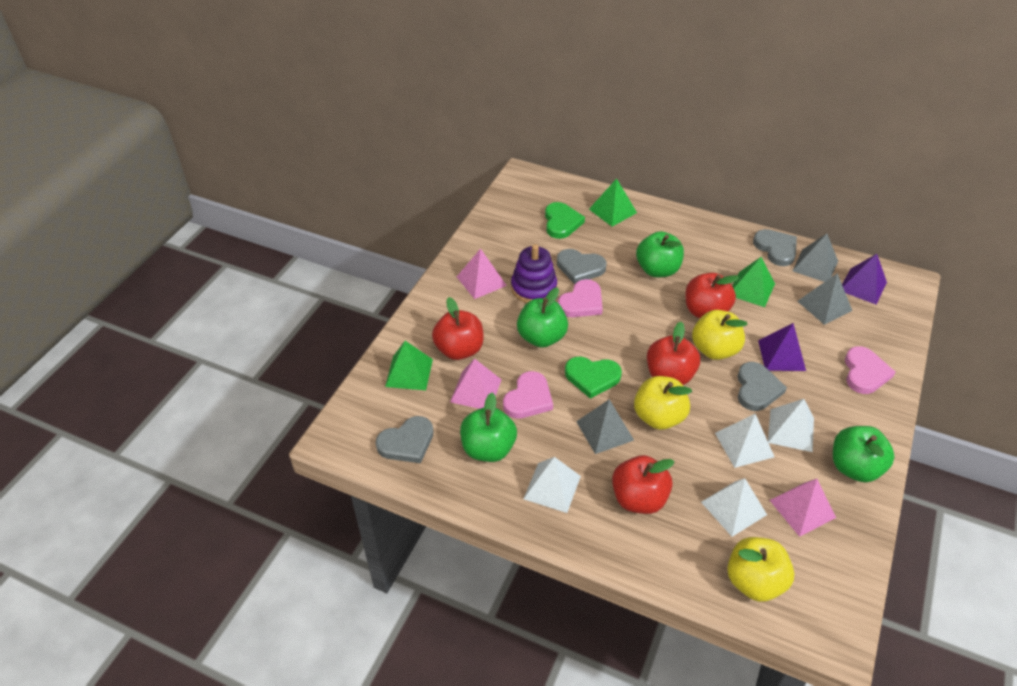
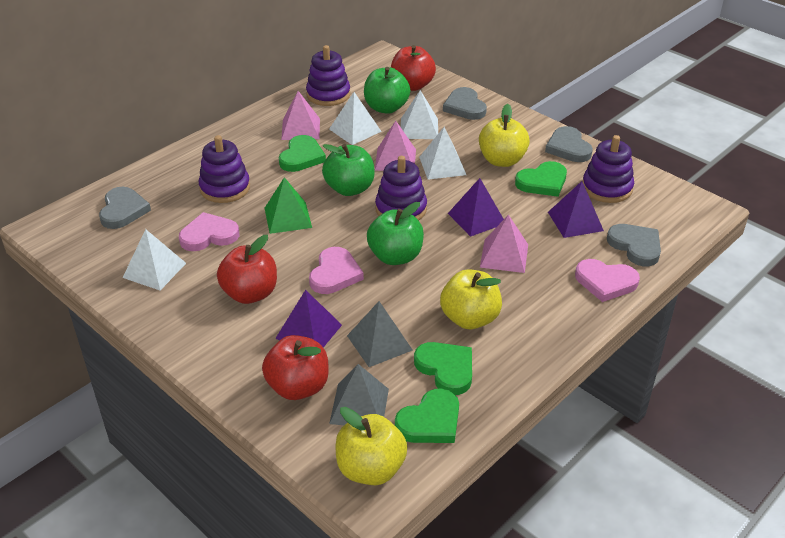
green apple: [460,393,517,462] [517,287,568,348] [636,231,684,277] [833,426,894,482] = 4 -> [322,144,375,196] [364,67,410,114] [367,202,424,265] = 3
green heart: [545,202,585,239] [565,357,622,399] = 2 -> [279,135,326,172] [395,388,459,443] [414,342,472,395] [515,161,567,197] = 4
green pyramid: [385,341,433,390] [589,178,637,227] [732,257,775,307] = 3 -> [265,177,312,234] = 1
grey pyramid: [576,399,634,454] [792,234,838,282] [797,273,852,325] = 3 -> [329,364,389,425] [347,301,413,367] = 2
purple pyramid: [758,323,806,371] [842,254,887,304] = 2 -> [275,290,342,347] [448,178,504,237] [548,181,604,238] = 3
purple stacking toy: [511,244,557,303] = 1 -> [199,135,250,203] [306,45,351,106] [375,156,427,220] [583,135,634,203] = 4
red apple: [432,297,484,360] [612,455,675,514] [647,322,700,385] [685,273,739,318] = 4 -> [217,235,277,304] [262,335,328,400] [391,45,436,91] = 3

